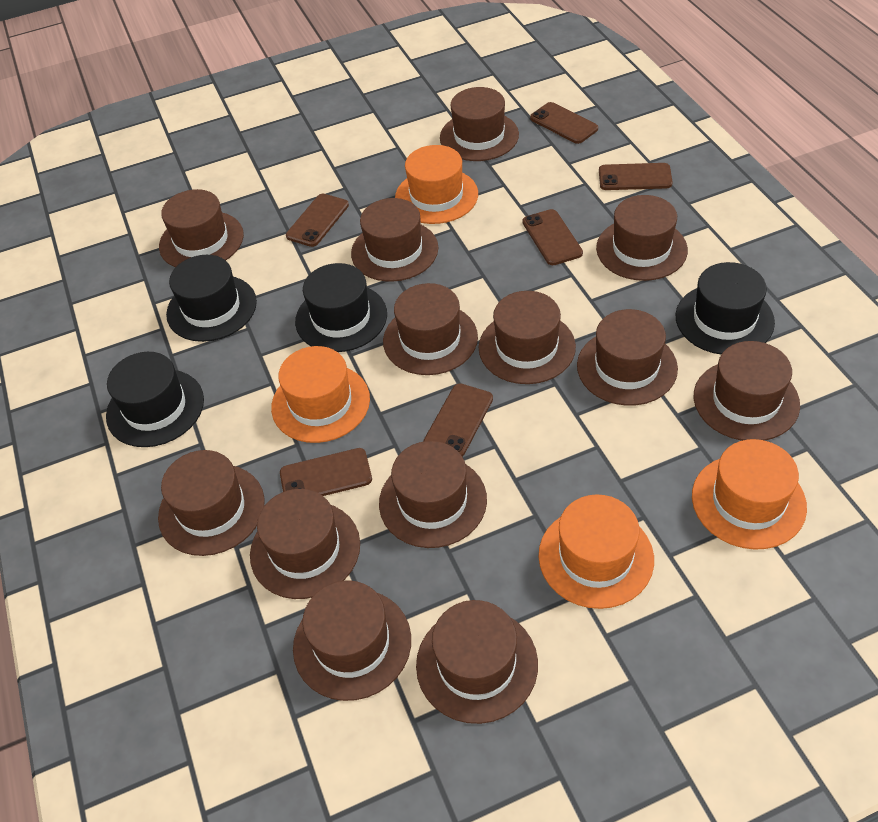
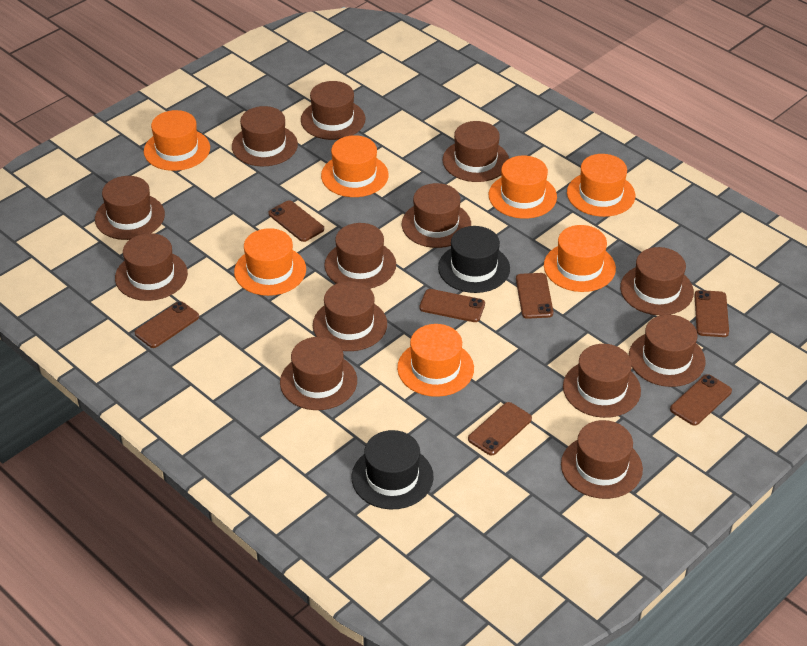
black hat: [106,352,204,447] [166,255,257,342] [295,263,387,352] [676,262,775,354] = 4 -> [352,430,434,509] [438,226,510,293] = 2
brown phone: [280,448,372,496] [286,194,349,247] [423,383,493,457] [522,209,583,265] [530,102,598,144] [599,163,673,190] = 6 -> [135,301,199,348] [268,200,324,242] [419,289,485,322] [468,402,532,455] [516,273,553,319] [670,374,732,426] [694,290,729,337] = 7
orange hat: [271,346,370,443] [395,145,478,224] [539,494,654,609] [692,439,807,550] = 4 -> [144,110,210,171] [234,228,306,296] [321,135,388,197] [397,324,474,397] [488,156,557,219] [544,225,616,292] [567,154,635,217] = 7

